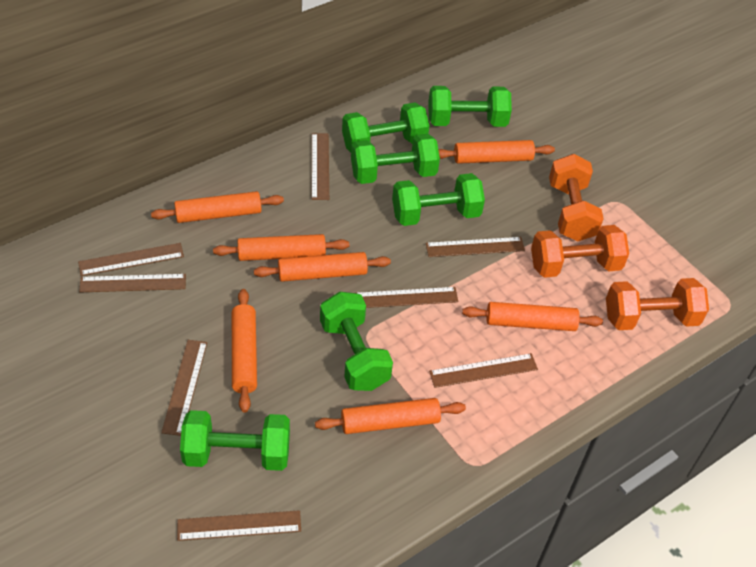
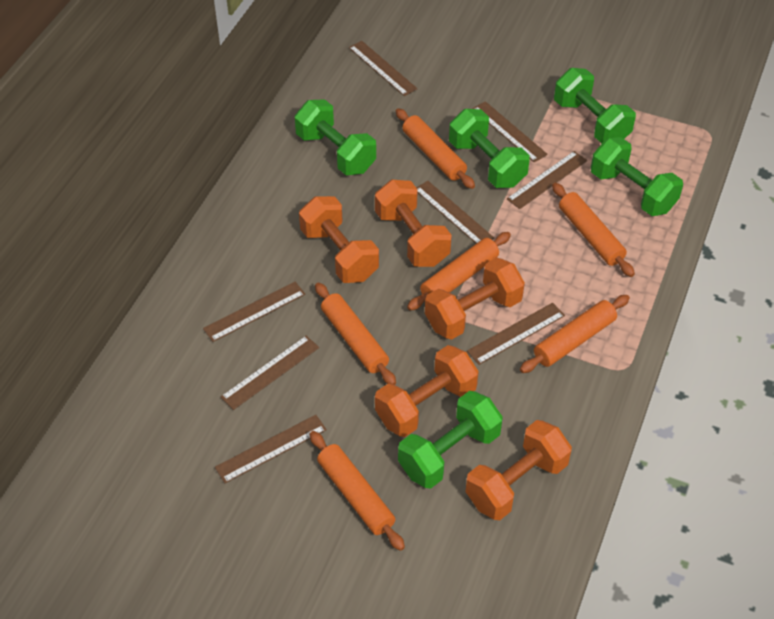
green dumbbell: [180,410,290,471] [320,292,393,391] [342,103,430,152] [351,134,440,184] [392,173,485,226] [428,86,512,127] = 6 -> [295,99,376,175] [398,391,503,489] [449,109,530,188] [554,68,636,144] [591,137,683,216] = 5
orange dumbbell: [531,225,629,278] [549,154,604,241] [606,278,709,330] = 3 -> [299,196,379,283] [375,180,452,267] [375,345,479,437] [425,258,525,340] [466,420,572,520] = 5
orange rolling pin: [151,191,284,223] [213,234,349,261] [232,289,257,413] [254,252,391,282] [315,398,466,434] [438,140,555,164] [462,302,603,331] = 7 -> [310,431,405,551] [315,283,396,385] [396,108,475,189] [407,232,511,311] [520,295,630,373] [552,183,635,277] = 6

